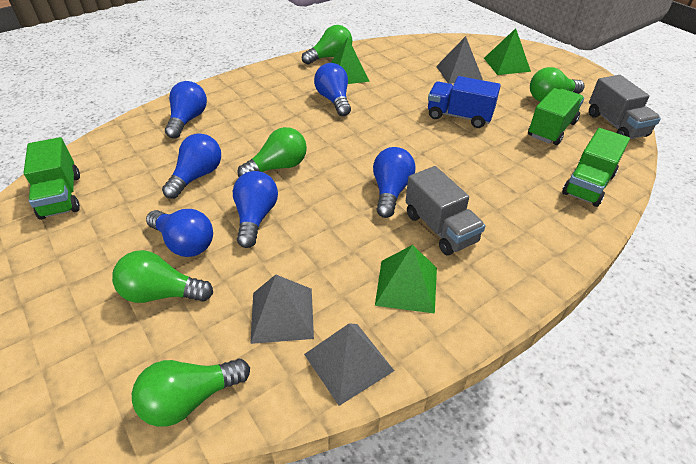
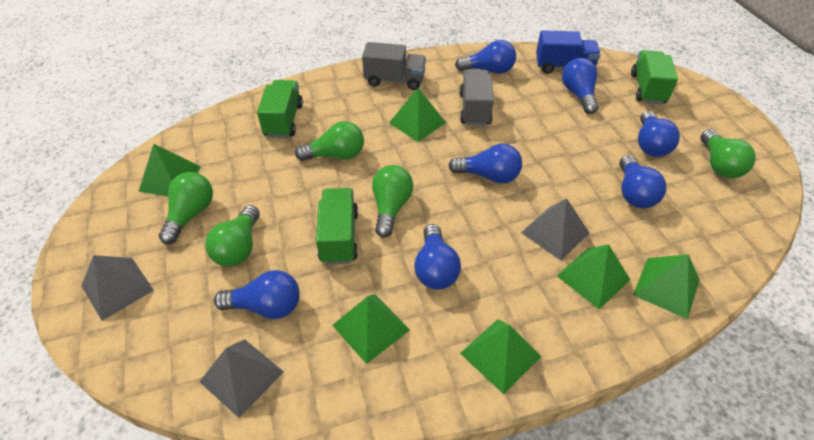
blue light bulb: [146,209,213,257] [162,133,221,199] [165,81,207,138] [233,171,278,248] [314,63,351,116] [373,147,416,218] = 6 -> [214,270,300,319] [414,224,461,290] [448,144,522,184] [455,40,516,74] [562,58,599,114] [620,155,666,208] [638,111,680,157] = 7
green pyramid: [331,38,370,84] [375,245,437,314] [484,28,531,75] = 3 -> [138,144,201,196] [332,294,410,364] [389,88,446,142] [460,319,541,394] [557,244,630,309] [633,254,700,319] = 6

